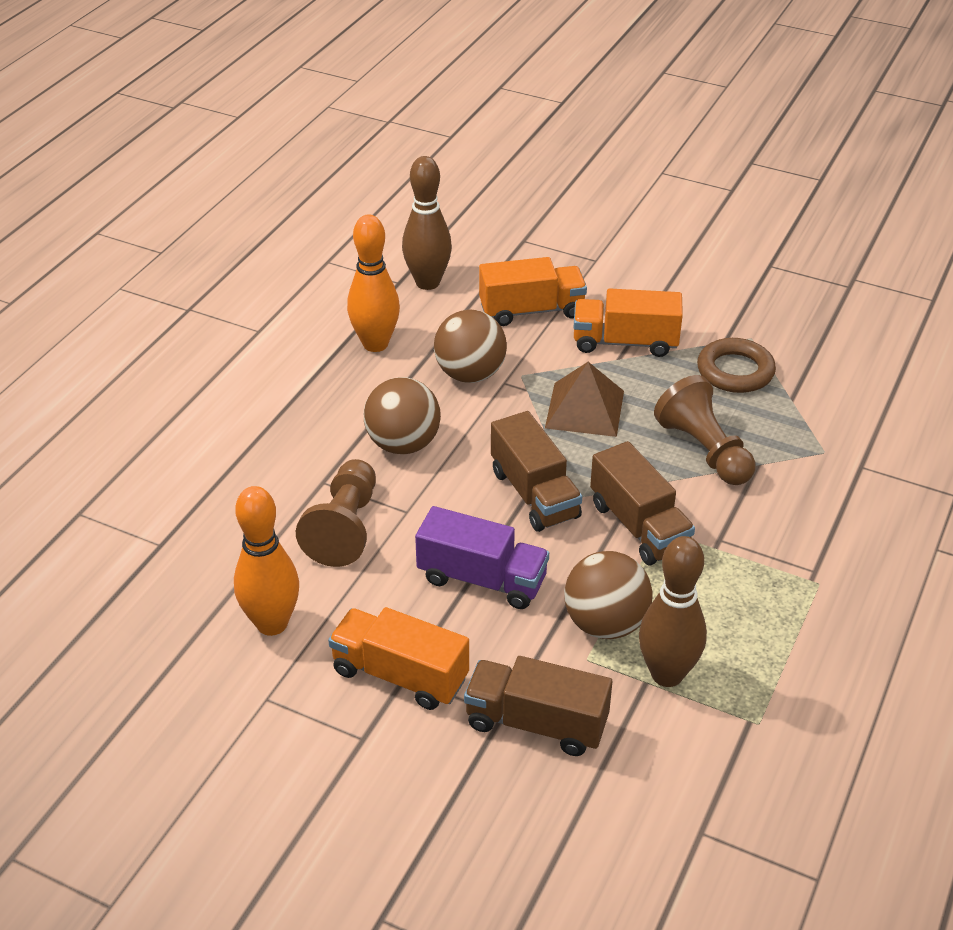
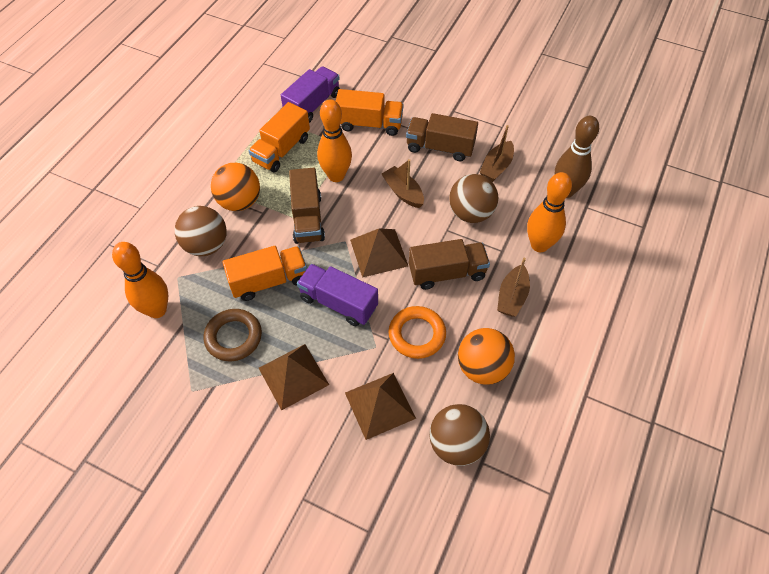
brown boat: none = 0 -> [382,159,424,208] [480,125,514,182] [497,258,530,317] = 3
brown bowling pin: [402,156,452,290] [639,536,707,687] = 2 -> [555,116,599,198] = 1
brown pawn: [296,459,376,567] [654,375,756,485] = 2 -> none = 0
brown pyramid: [545,362,624,437] = 1 -> [259,344,329,411] [345,373,416,440] [350,228,408,278] = 3
orange ball: none = 0 -> [211,163,260,211] [458,328,515,385] = 2
orange bowling pin: [234,486,299,636] [347,215,400,352] = 2 -> [112,242,168,318] [317,99,352,182] [527,172,572,252] = 3
orange ring: none = 0 -> [389,306,446,359] = 1
purple truck: [415,506,549,609] = 1 -> [281,66,340,123] [297,264,378,326] = 2

